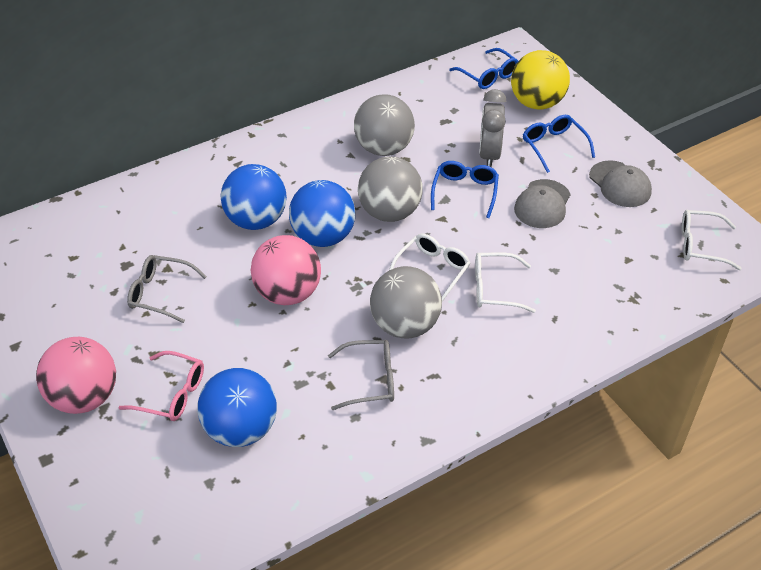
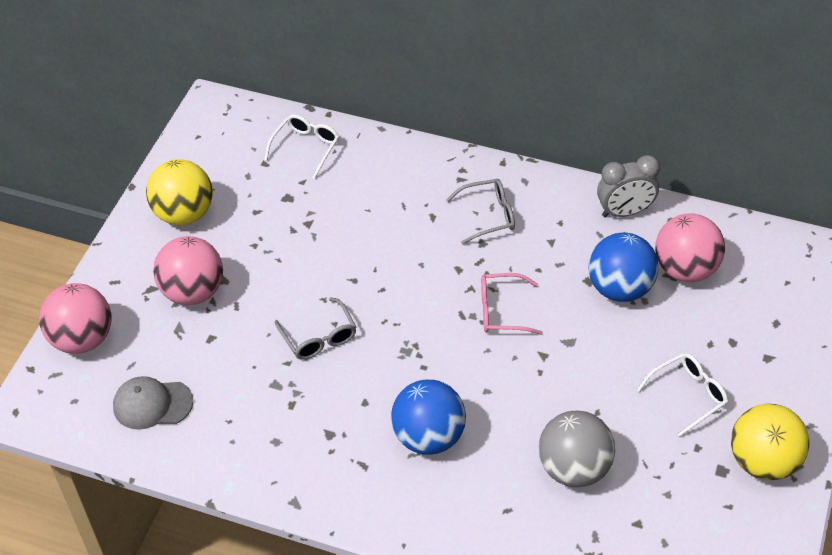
blue ball: [197,368,277,447] [220,164,287,230] [289,180,355,247] = 3 -> [391,380,466,455] [589,233,659,302] = 2
blue glasses: [431,161,499,218] [449,48,518,89] [523,115,595,173] = 3 -> none = 0
grey ball: [354,94,415,156] [358,157,423,222] [370,266,442,338] = 3 -> [539,411,615,487] = 1
grey cap: [514,179,571,228] [589,160,652,207] = 2 -> [113,376,193,430] = 1
pink ball: [36,337,116,414] [251,235,321,305] = 2 -> [39,283,112,354] [153,236,223,305] [655,213,725,282] = 3
white glasses: [389,234,470,302] [475,252,536,313] [682,210,742,270] = 3 -> [264,114,339,179] [637,353,728,437] = 2
yellow ball: [511,50,570,110] = 1 -> [146,159,213,225] [731,404,809,480] = 2

